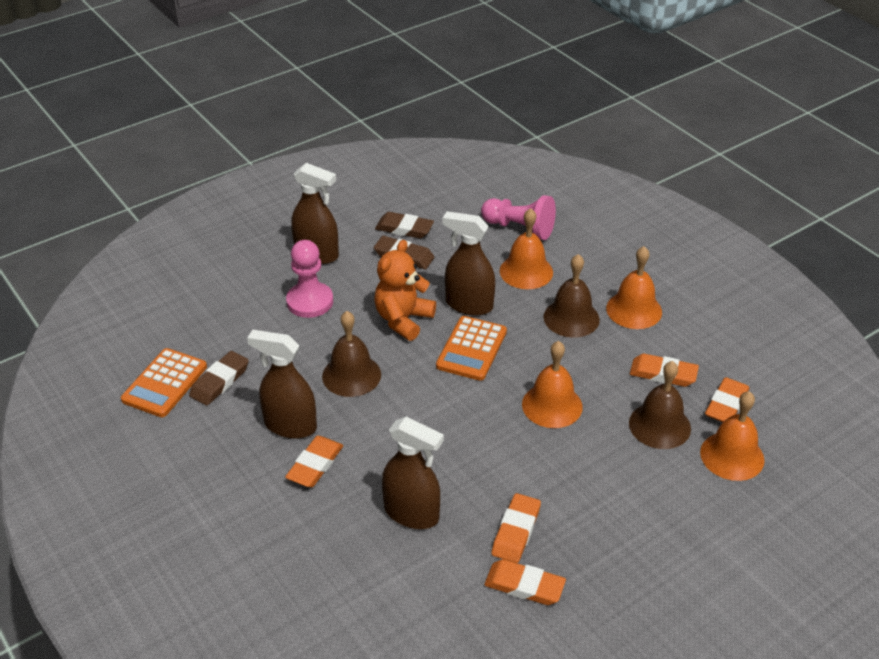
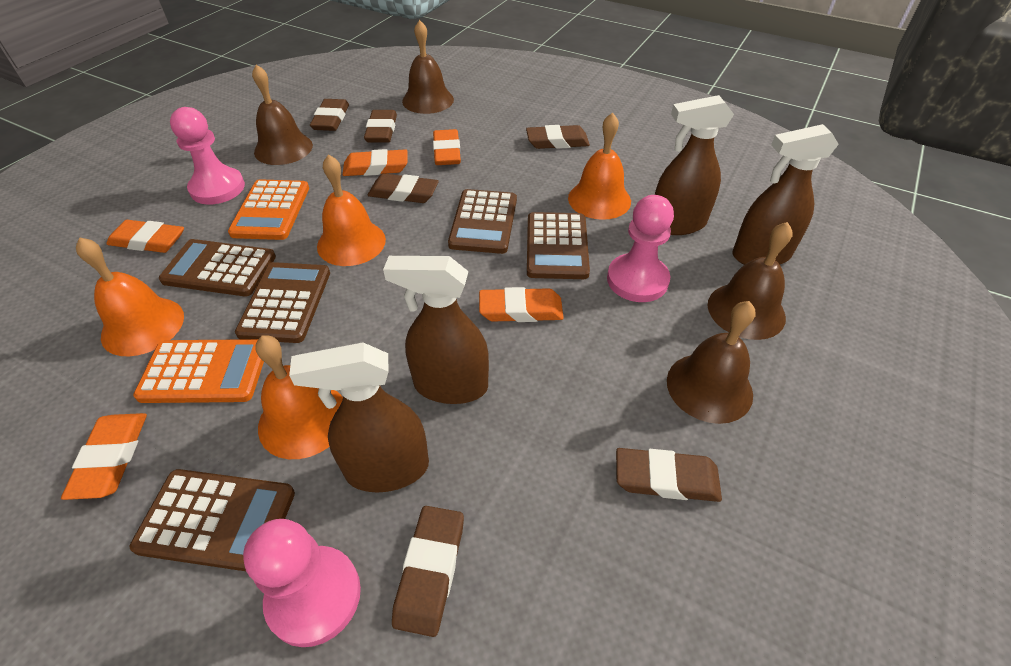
brown bell: [322,311,381,397] [544,254,600,338] [629,361,691,449] = 3 -> [252,65,313,165] [402,20,454,114] [667,301,755,424] [708,222,793,340] = 4
brown calculator: none = 0 -> [130,469,295,571] [159,239,276,296] [235,262,330,343] [448,189,517,254] [527,212,590,279] = 5
brown eraser: [189,351,249,406] [374,236,434,269] [375,212,434,238] = 3 -> [310,99,349,131] [364,110,397,143] [368,174,439,203] [392,506,464,637] [526,125,590,149] [616,448,722,502] = 6
orange teddy bear: [374,240,436,341] = 1 -> none = 0
pink pawn: [286,240,333,318] [481,195,556,240] = 2 -> [170,107,245,204] [243,519,361,647] [607,195,674,302] = 3

